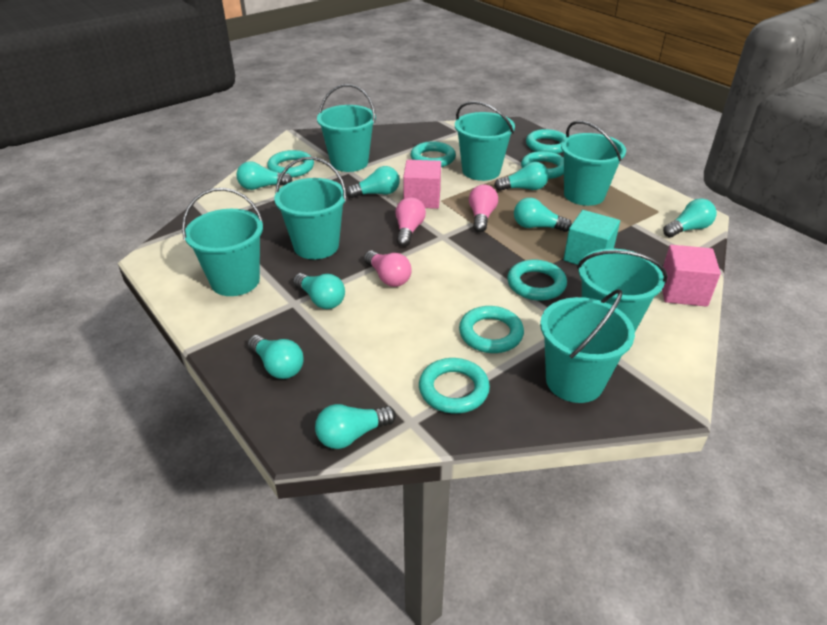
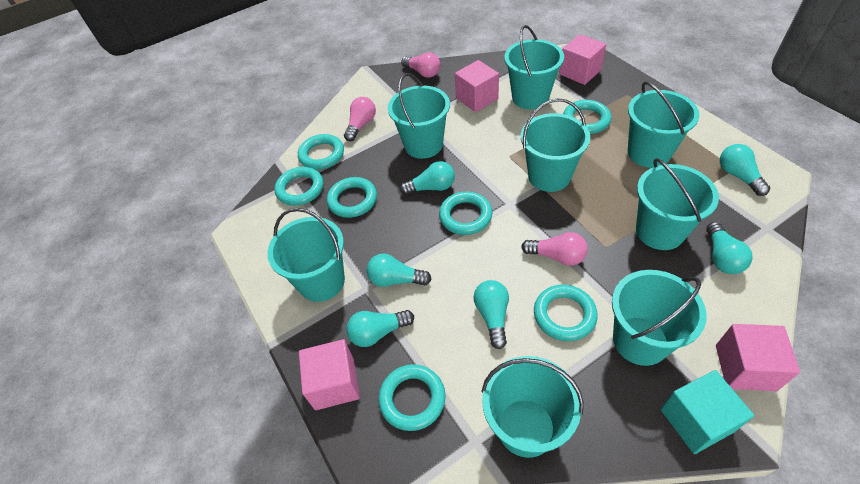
pink cube: [403,160,441,209] [662,245,721,307] = 2 -> [299,339,360,410] [455,60,499,112] [559,34,606,85] [716,324,800,391] = 4
turquoise bucket: [182,188,263,296] [274,157,347,259] [317,84,376,172] [455,101,515,181] [540,289,635,403] [561,121,626,206] [577,249,668,331] = 7 -> [267,208,345,302] [388,73,450,159] [481,356,584,458] [504,25,564,109] [521,98,590,192] [612,270,707,366] [628,81,700,168] [636,158,719,250] = 8
turquoise light bulb: [236,161,292,190] [247,335,304,379] [293,273,345,309] [315,404,396,449] [346,166,400,198] [494,162,549,191] [514,198,572,232] [663,199,717,237] = 8 -> [346,310,414,347] [367,254,432,287] [400,161,455,195] [474,280,509,349] [706,222,753,274] [720,144,770,196] = 6

